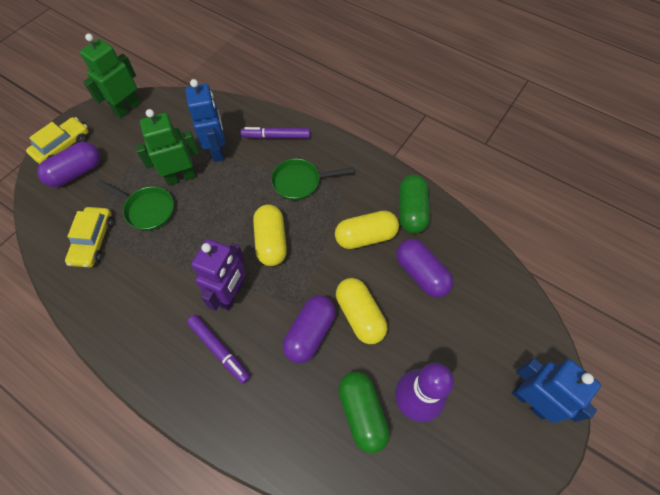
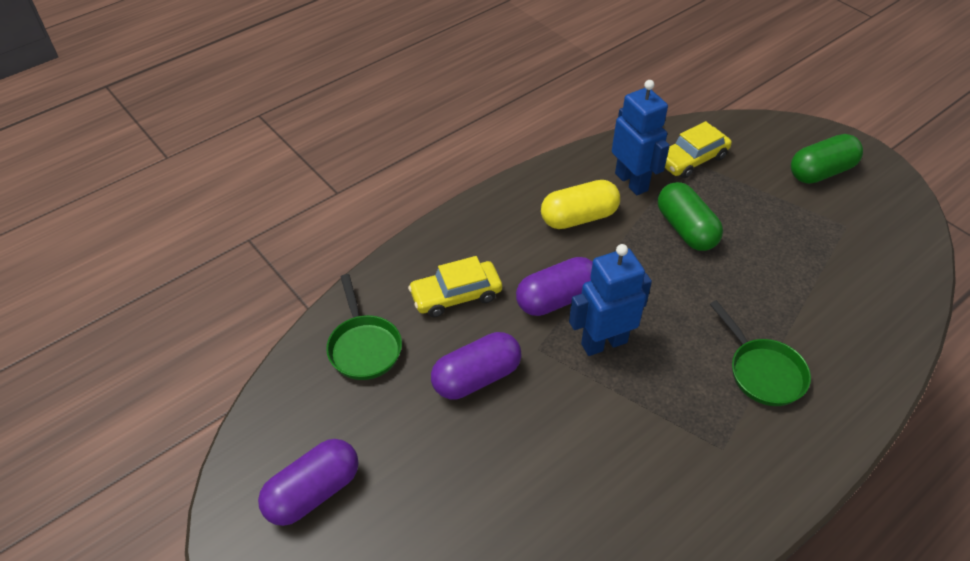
green robot: [80,33,141,118] [136,109,199,186] = 2 -> none = 0
purple bowling pin: [395,363,454,422] = 1 -> none = 0
purple marker: [187,315,250,384] [241,127,310,139] = 2 -> none = 0
purple robot: [191,239,246,311] = 1 -> none = 0
yellow capsule: [253,205,287,266] [335,211,399,249] [336,278,387,344] = 3 -> [541,180,620,229] = 1

